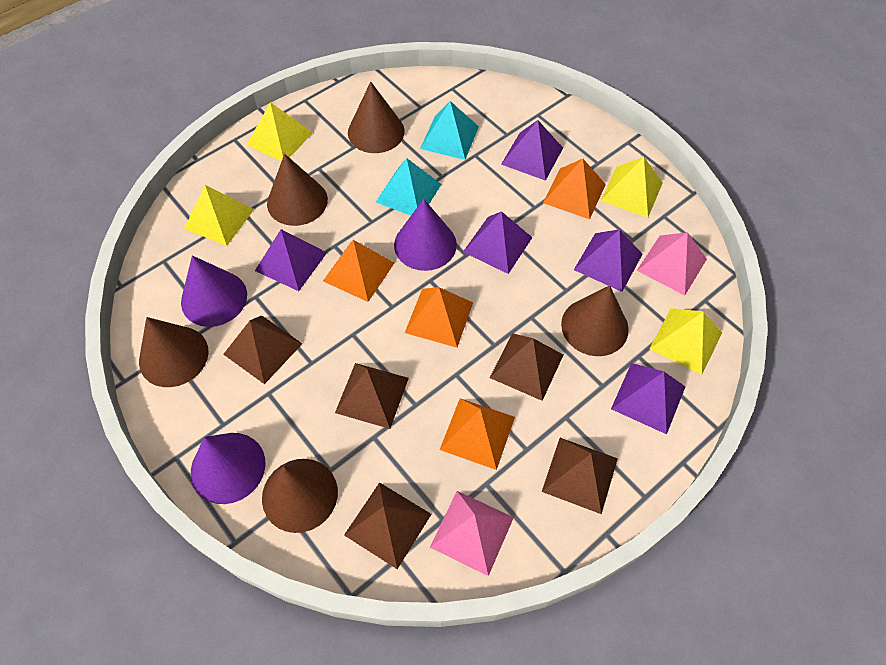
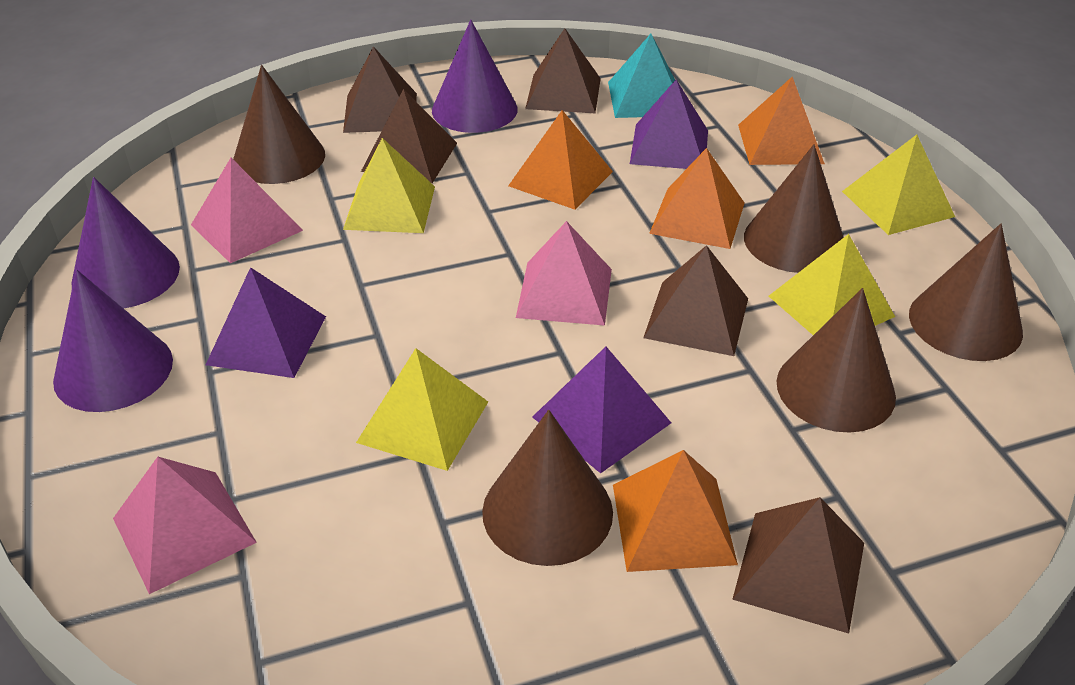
pink pyramid: [430,491,514,576] [637,232,707,295] = 2 -> [113,457,257,594] [191,158,303,263] [516,221,612,326] = 3
purple pyramid: [255,229,327,291] [463,211,533,274] [501,120,563,181] [574,229,642,292] [611,363,685,434] = 5 -> [206,267,326,378] [533,347,671,473] [630,80,708,169] = 3
turquoise pyramid: [376,158,441,216] [420,101,479,160] = 2 -> [608,34,675,118] = 1

